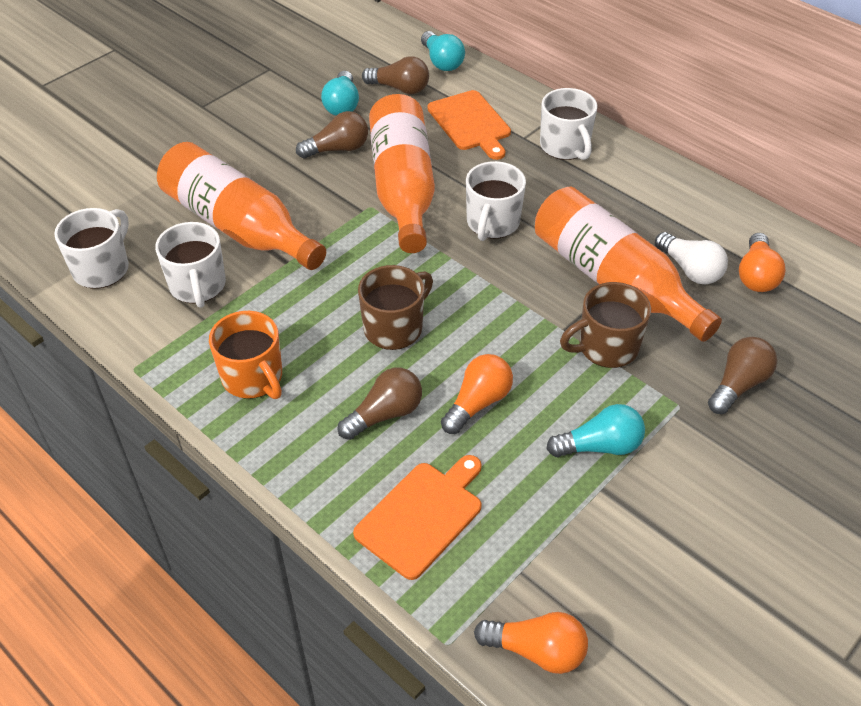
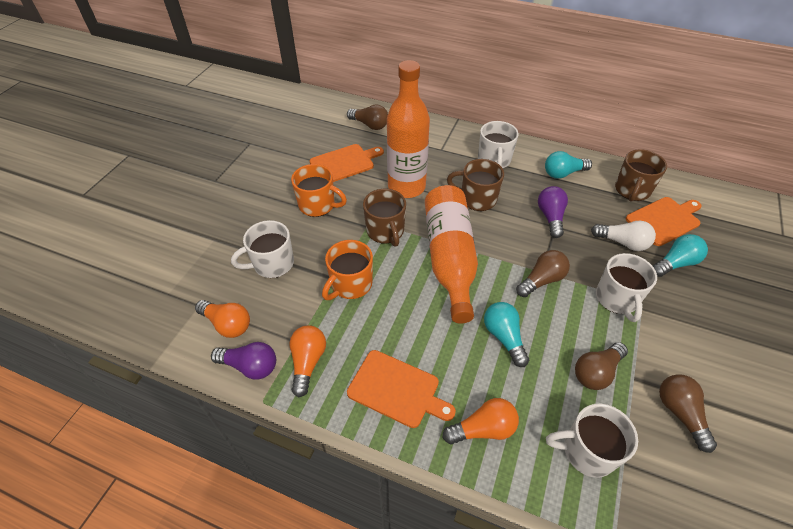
brown mug: [358,265,433,350] [560,282,651,368] = 2 -> [363,189,406,246] [447,159,504,211] [615,149,667,202] = 3
orange bottle: [157,142,326,270] [369,94,435,253] [535,187,722,342] = 3 -> [387,60,430,198] [425,185,478,324] = 2
orange cutting board: [353,455,482,580] [427,90,511,160] = 2 -> [310,144,384,182] [347,350,456,428] [626,197,702,246] = 3
orange mug: [209,311,282,399] = 1 -> [291,164,347,217] [322,240,373,300] = 2
purple light bulb: none = 0 -> [211,342,276,380] [538,186,568,238] = 2

